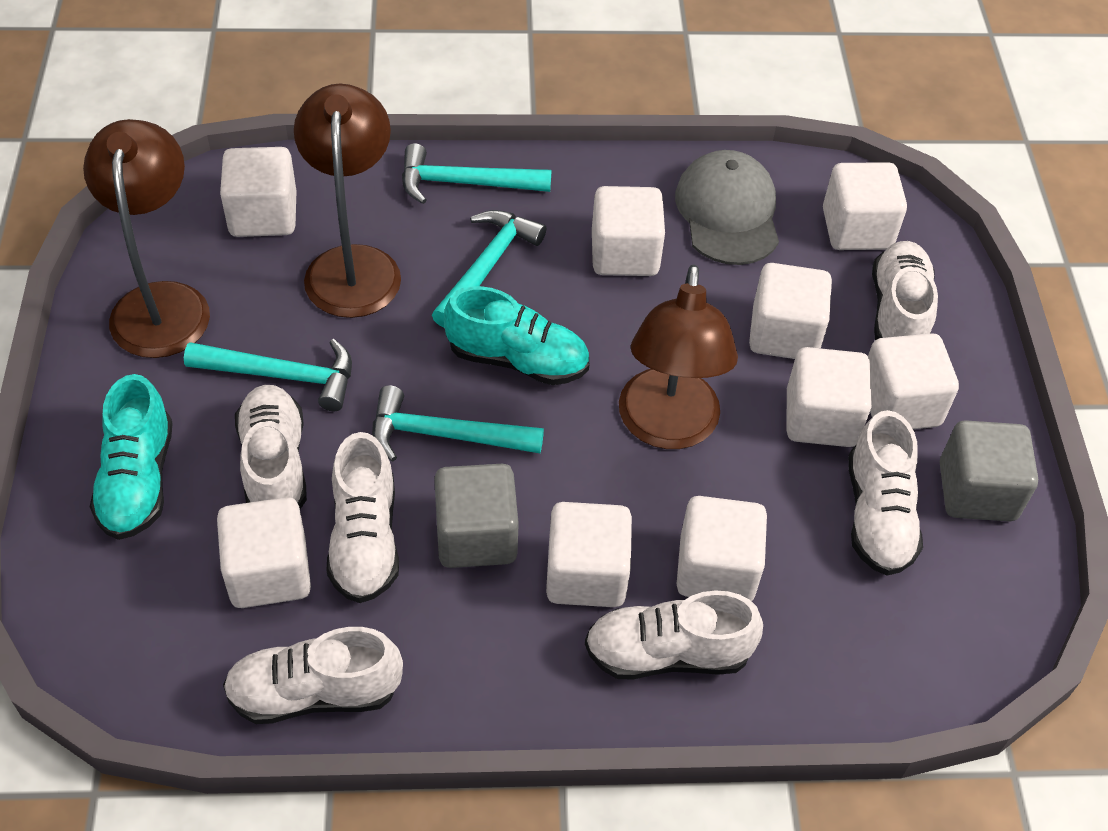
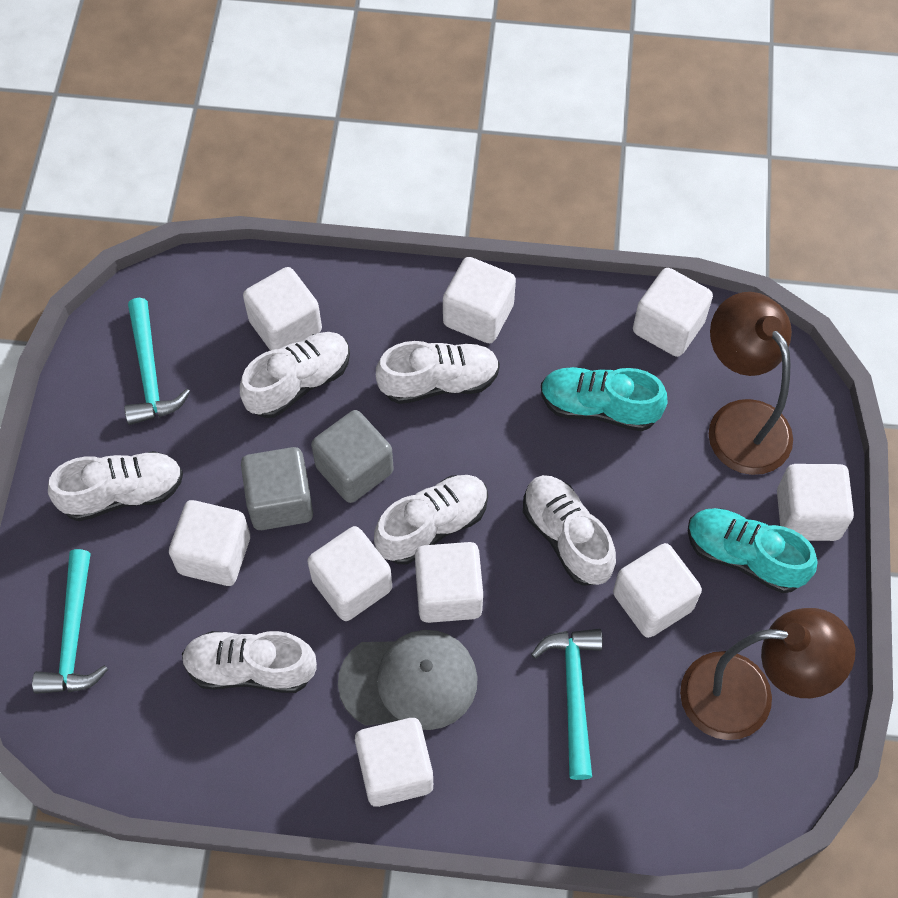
brown lamp: [83,119,210,358] [294,84,401,318] [619,264,738,449] = 3 -> [680,608,855,740] [709,292,793,475] = 2
turquoise hammer: [184,339,352,412] [372,385,544,462] [402,143,551,204] [432,210,546,328] = 4 -> [32,549,108,694] [124,298,190,425] [531,629,603,780] = 3

